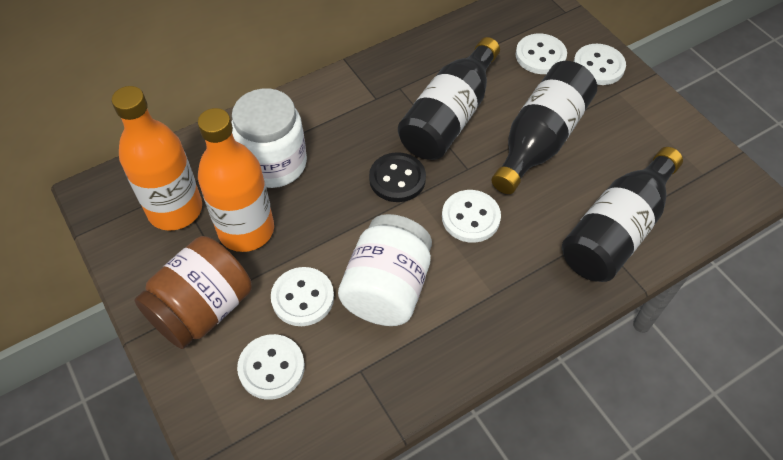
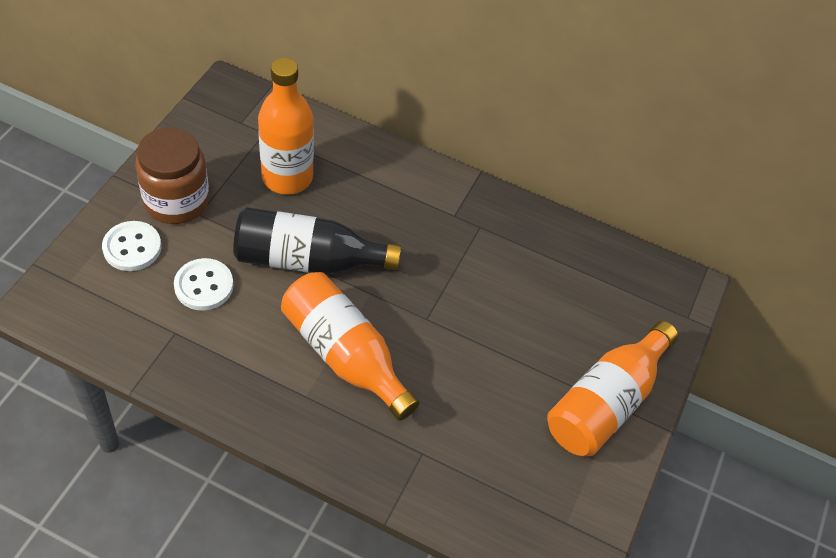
black bottle: [398,37,500,160] [491,61,597,194] [562,147,683,282] = 3 -> [233,207,401,275] = 1
black button: [369,152,426,202] = 1 -> none = 0
orange bottle: [112,86,202,231] [198,108,274,252] = 2 -> [258,58,314,195] [281,272,420,420] [547,321,678,457] = 3
white button: [237,334,305,400] [271,267,334,326] [442,190,501,243] [515,34,567,74] [574,44,626,85] = 5 -> [102,221,161,271] [174,258,233,310] = 2
white jar: [231,88,307,188] [338,214,432,326] = 2 -> none = 0

